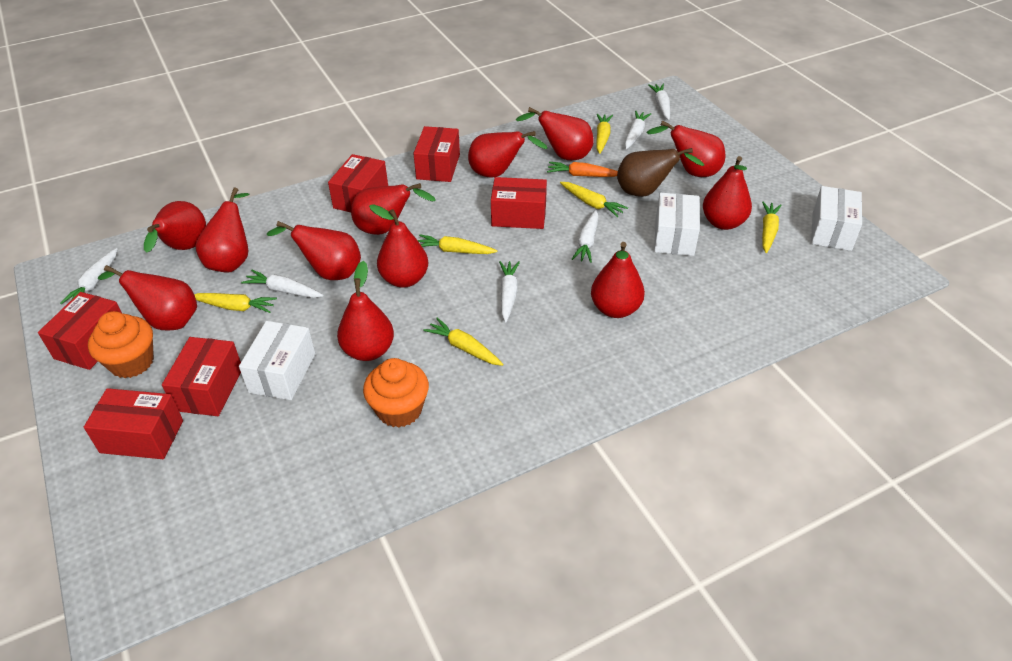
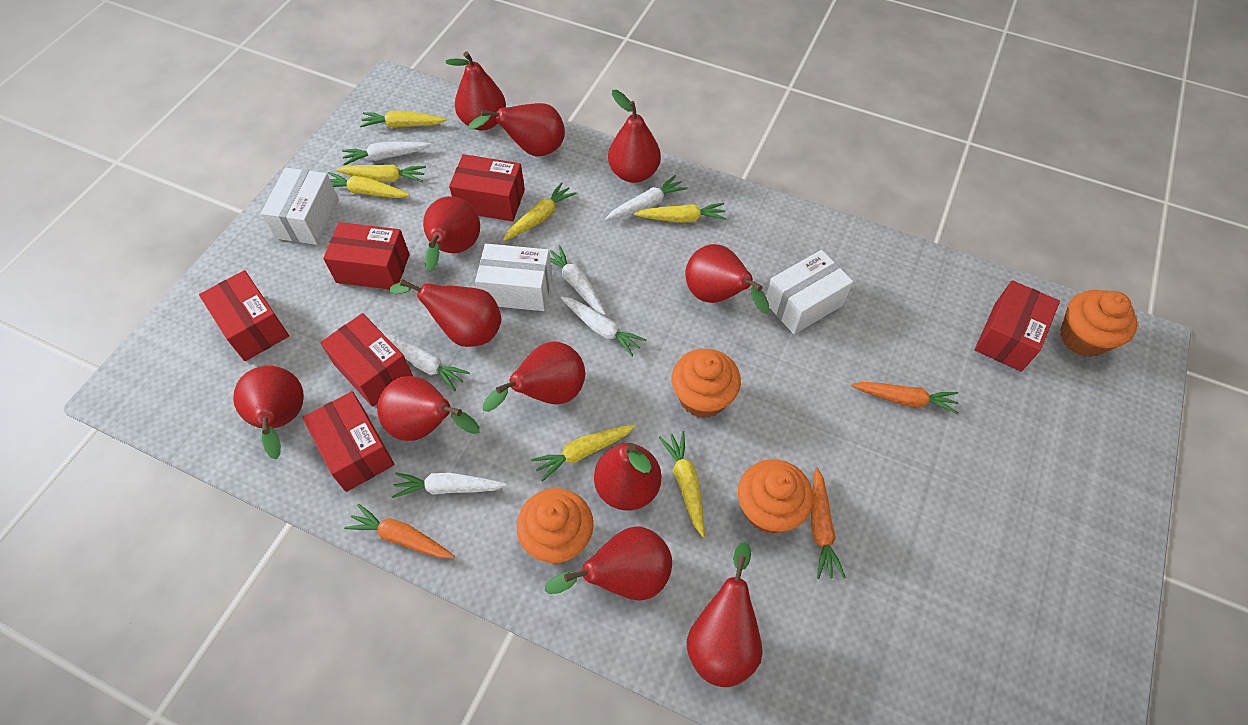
brown pear: [617,148,704,197] = 1 -> none = 0
orange carrot: [547,162,618,177] = 1 -> [344,504,455,558] [811,467,846,579] [851,382,959,414] = 3
orange cupcake: [88,311,154,378] [363,358,429,428] = 2 -> [517,488,594,563] [672,349,741,418] [738,459,813,533] [1060,290,1137,357] = 4
yellow carrot: [194,293,277,313] [418,235,498,254] [423,318,503,366] [560,182,628,217] [596,114,613,154] [762,202,781,253] = 6 -> [328,172,410,198] [336,165,426,182] [360,111,447,128] [503,182,577,241] [531,424,636,482] [634,203,727,223] [659,431,705,537] = 7

